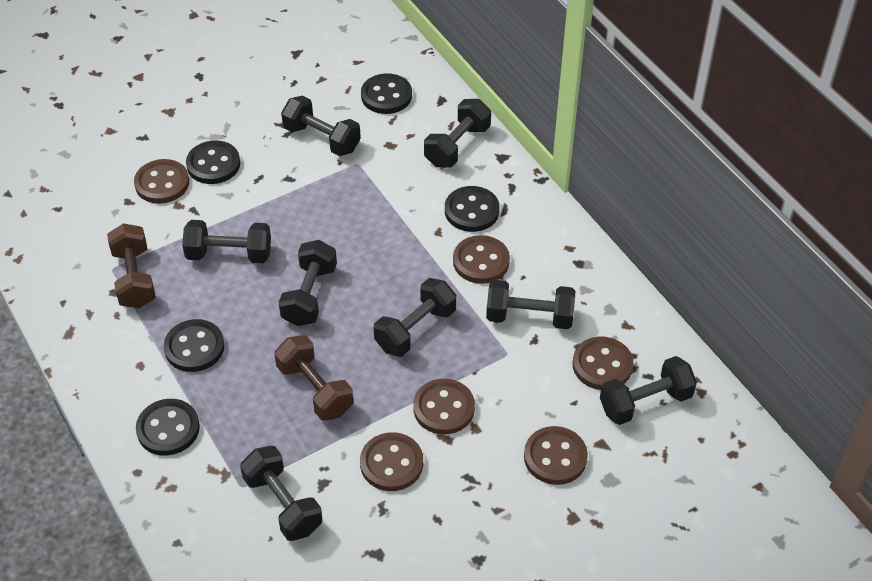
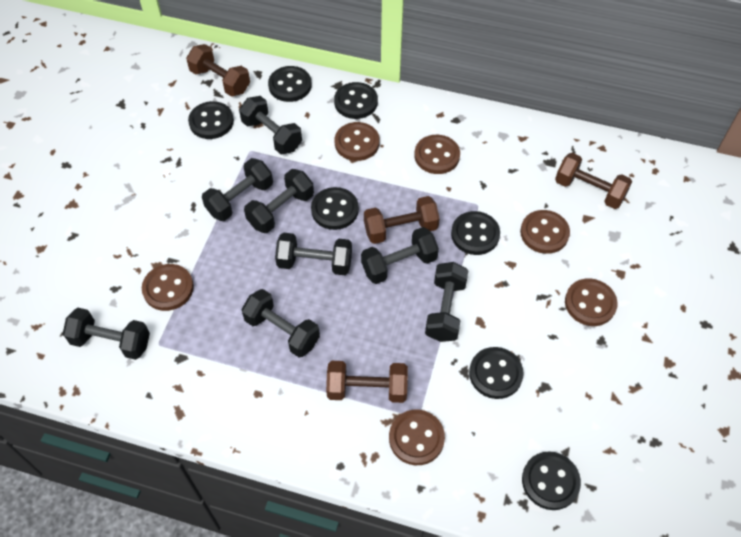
black button: [136,399,200,456] [164,319,225,372] [186,141,240,184] [361,73,412,114] [445,186,500,232] = 5 -> [188,101,234,139] [268,66,312,102] [311,187,359,230] [334,82,378,119] [451,211,500,255] [469,347,524,399] [522,451,581,510] = 7
brown dumbbell: [107,223,156,308] [274,335,353,421] = 2 -> [186,44,250,97] [326,361,408,403] [364,196,440,244] [555,153,632,209] = 4

